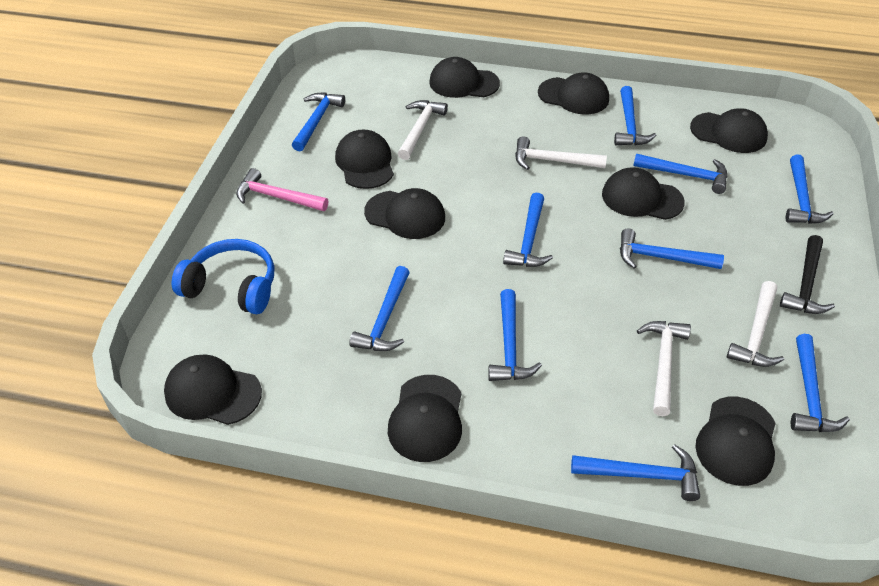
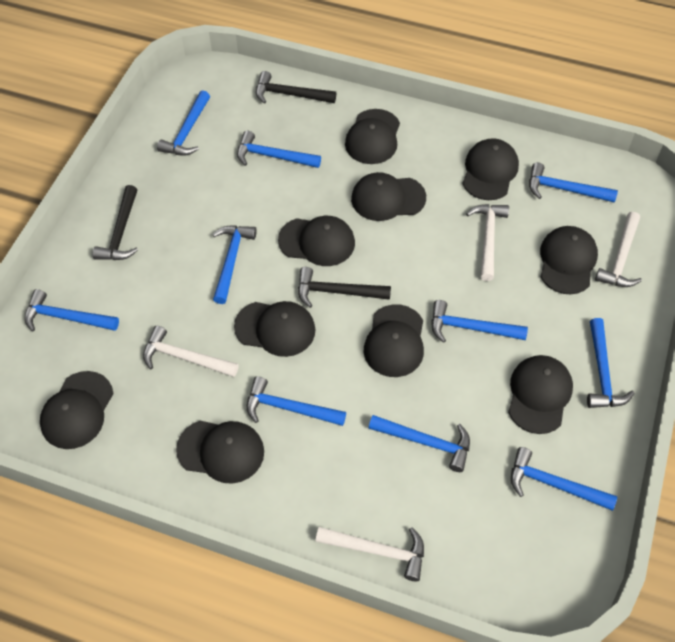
black cap: [164,354,262,425] [335,130,394,189] [364,188,445,239] [388,375,462,462] [429,57,500,98] [538,72,609,114] [602,167,685,220] [690,108,768,153] [696,397,776,486] = 9 -> [40,371,114,449] [176,421,264,484] [234,301,315,357] [278,216,355,266] [345,109,400,164] [351,172,426,221] [364,304,424,377] [462,138,519,200] [508,355,573,434] [540,226,598,294] = 10
black hammer: [780,235,835,314] = 1 -> [93,185,138,260] [256,71,336,104] [298,267,391,308] = 3
blue headphones: [172,239,274,314] = 1 -> none = 0
pink hammer: [236,168,328,211] = 1 -> none = 0

